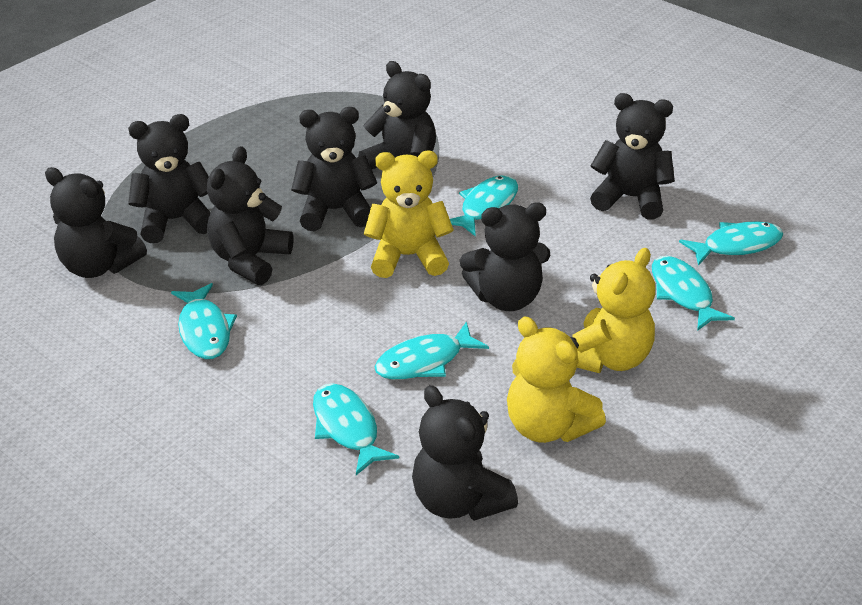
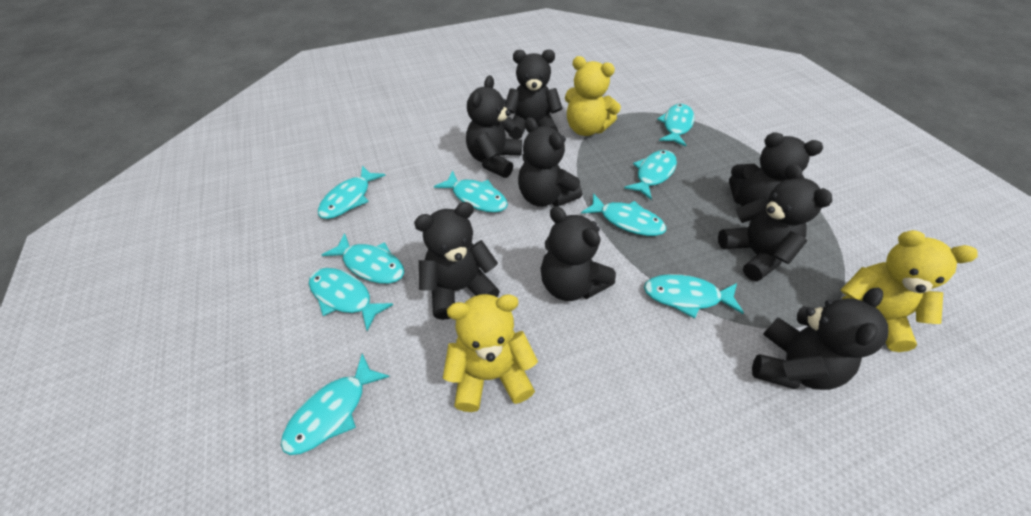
turquoise fish: [171,283,237,359] [313,383,399,475] [375,321,489,380] [450,175,518,237] [652,256,735,331] [679,221,783,266] = 6 -> [281,353,390,455] [309,268,393,331] [318,166,386,219] [322,233,404,284] [434,170,508,213] [581,193,666,236] [624,150,677,200] [644,274,744,319] [657,104,694,147] = 9

